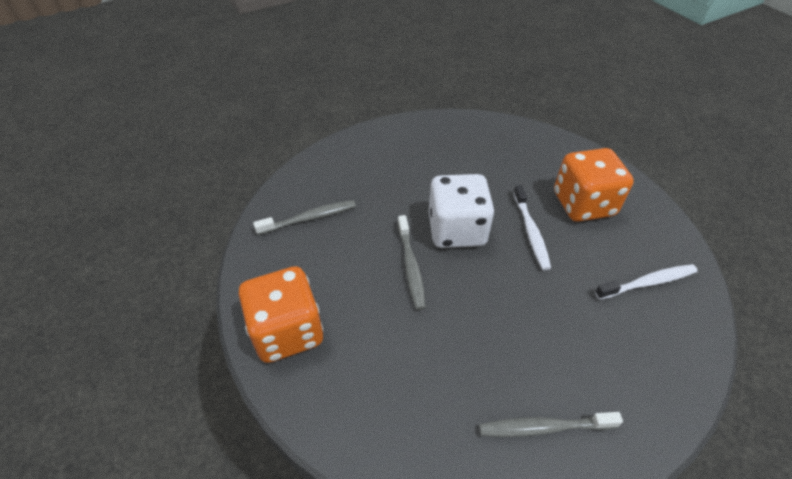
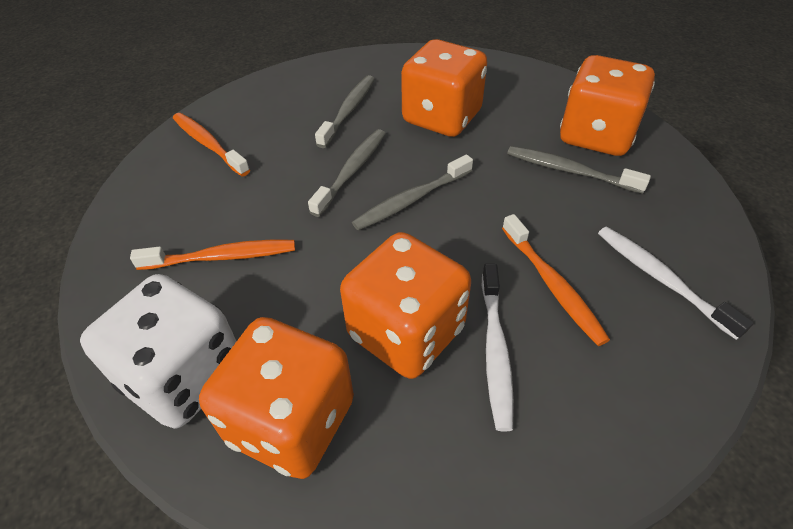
grey toothbrush: [253,200,356,235] [398,215,426,310] [479,412,623,437] = 3 -> [308,129,386,217] [315,75,374,148] [352,154,473,231] [507,146,651,194] = 4
orange dice: [239,266,323,363] [554,148,634,222] = 2 -> [199,317,354,479] [340,232,471,379] [401,39,487,137] [560,55,655,156] = 4
orange toothbrush: none = 0 -> [130,240,295,270] [173,113,250,177] [502,214,610,346] = 3

